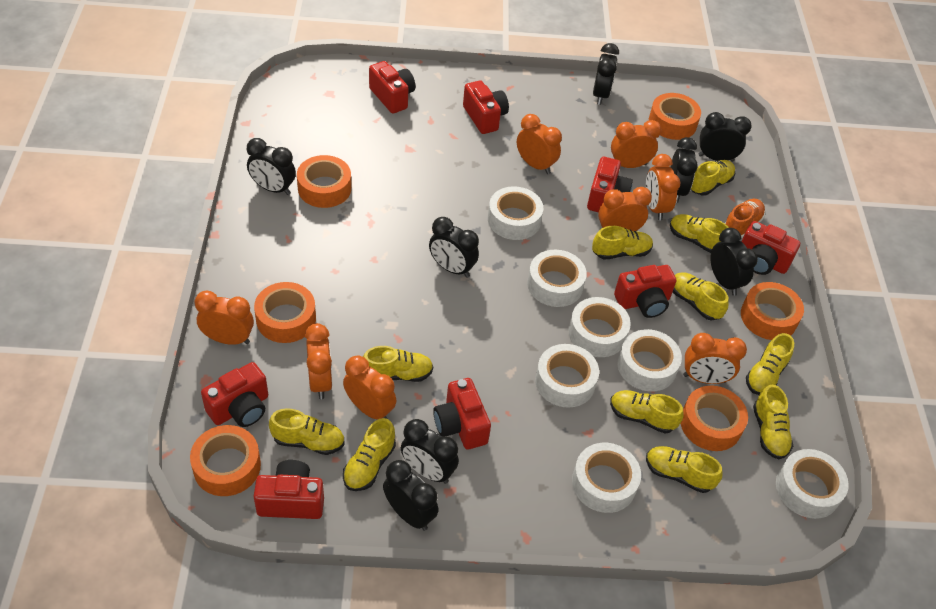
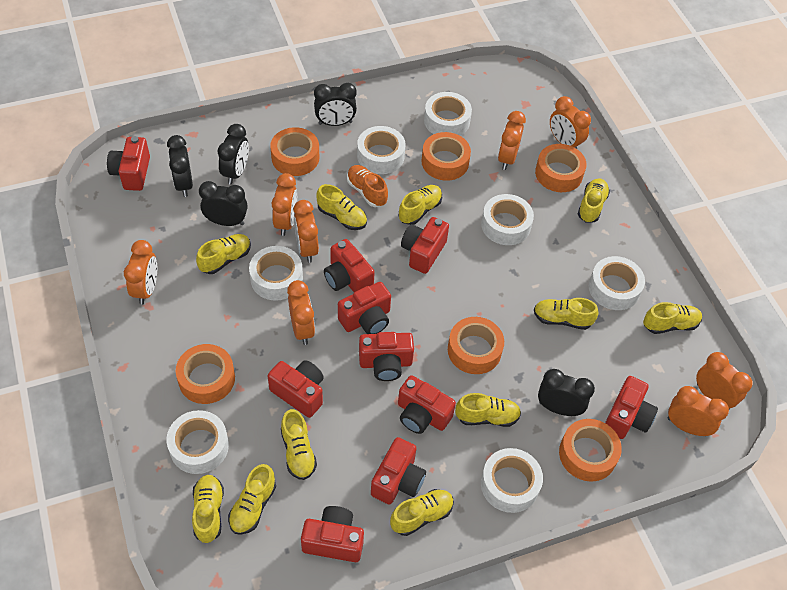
black clock: [247,138,296,195] [383,460,439,531] [401,419,459,484] [429,217,479,278] [593,43,619,105] [671,137,698,203] [698,112,752,162] [710,228,758,296] = 8 -> [167,135,193,197] [199,181,248,226] [218,124,249,184] [314,83,357,126] [538,369,595,416] = 5
red camera: [201,362,268,427] [253,460,324,519] [369,61,415,114] [433,378,491,449] [463,81,509,134] [587,157,633,213] [614,265,676,318] [741,221,800,275] = 8 -> [107,136,150,191] [268,360,324,418] [301,506,364,562] [324,239,375,292] [338,282,391,334] [359,332,414,381] [371,437,426,505] [398,375,456,434] [401,217,449,274] [605,376,658,439] = 10

